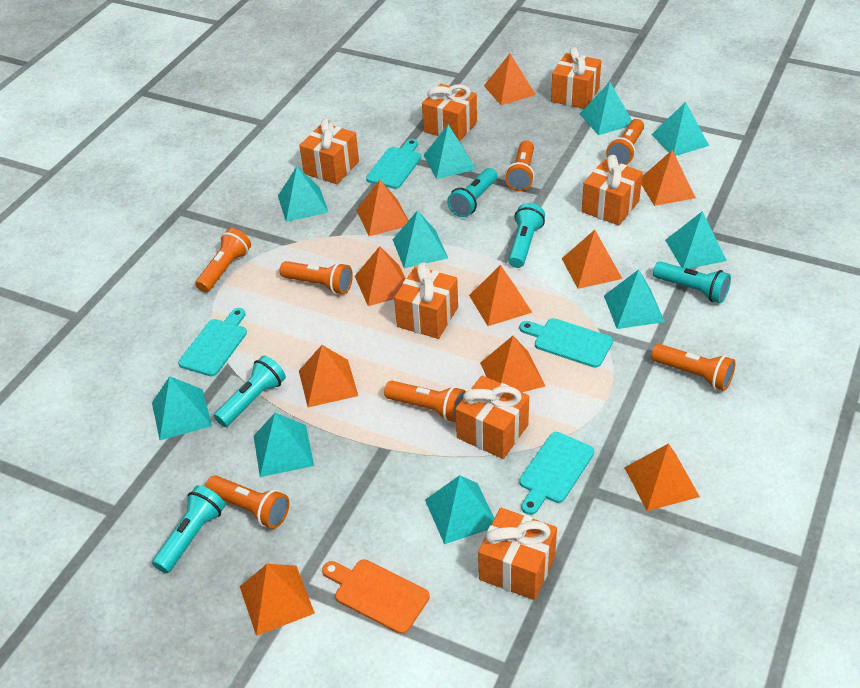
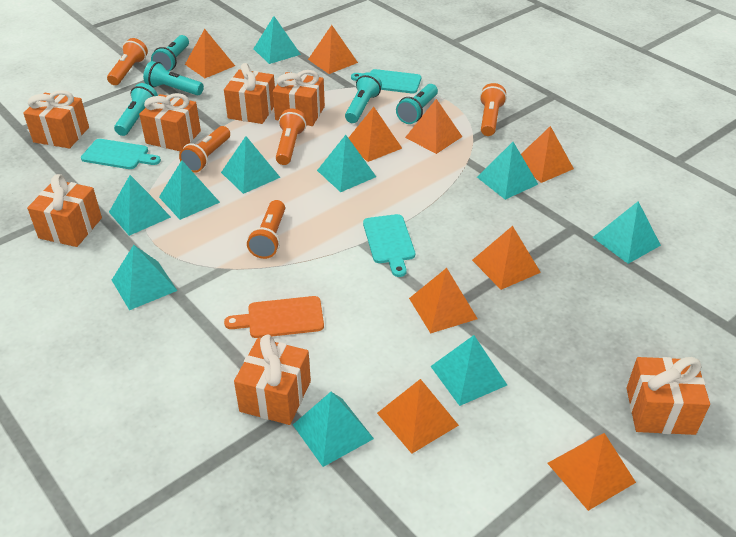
orange flashlight: [195,228,251,293] [205,475,289,529] [280,261,353,294] [384,381,466,422] [505,140,535,191] [606,119,644,165] [651,344,736,391] = 7 -> [107,38,148,85] [179,126,230,173] [247,200,285,259] [276,109,306,165] [480,83,507,136] = 5
orange pyramid: [240,564,315,636] [299,345,358,407] [355,246,406,306] [356,180,409,236] [469,265,532,326] [480,336,545,392] [484,54,536,105] [562,230,622,289] [624,443,700,511] [641,150,696,206] = 10 -> [185,29,235,78] [308,25,358,74] [349,107,402,162] [377,379,459,454] [405,99,462,154] [409,268,478,334] [472,226,541,290] [521,126,574,183] [547,433,636,511] = 9
turquoise cutting board: [178,308,247,377] [366,139,421,189] [519,318,613,368] [519,432,594,515] = 4 -> [81,139,161,169] [351,69,421,94] [363,214,415,277] = 3

